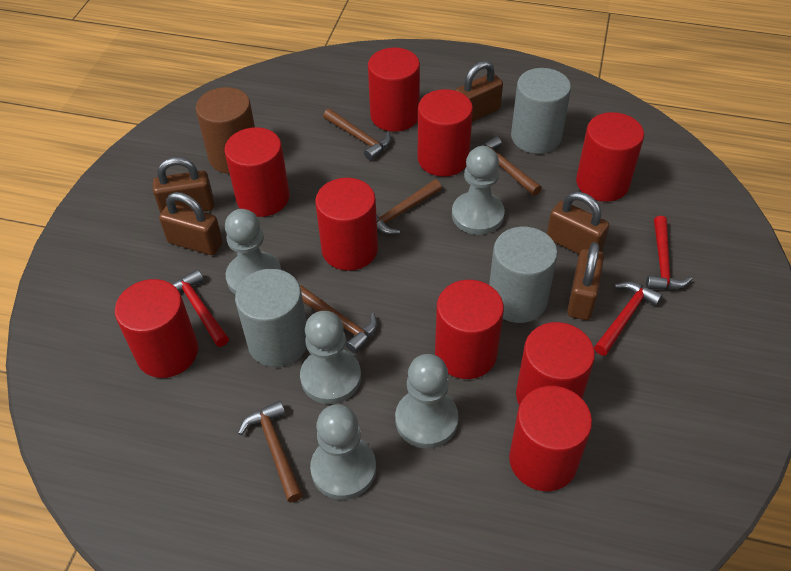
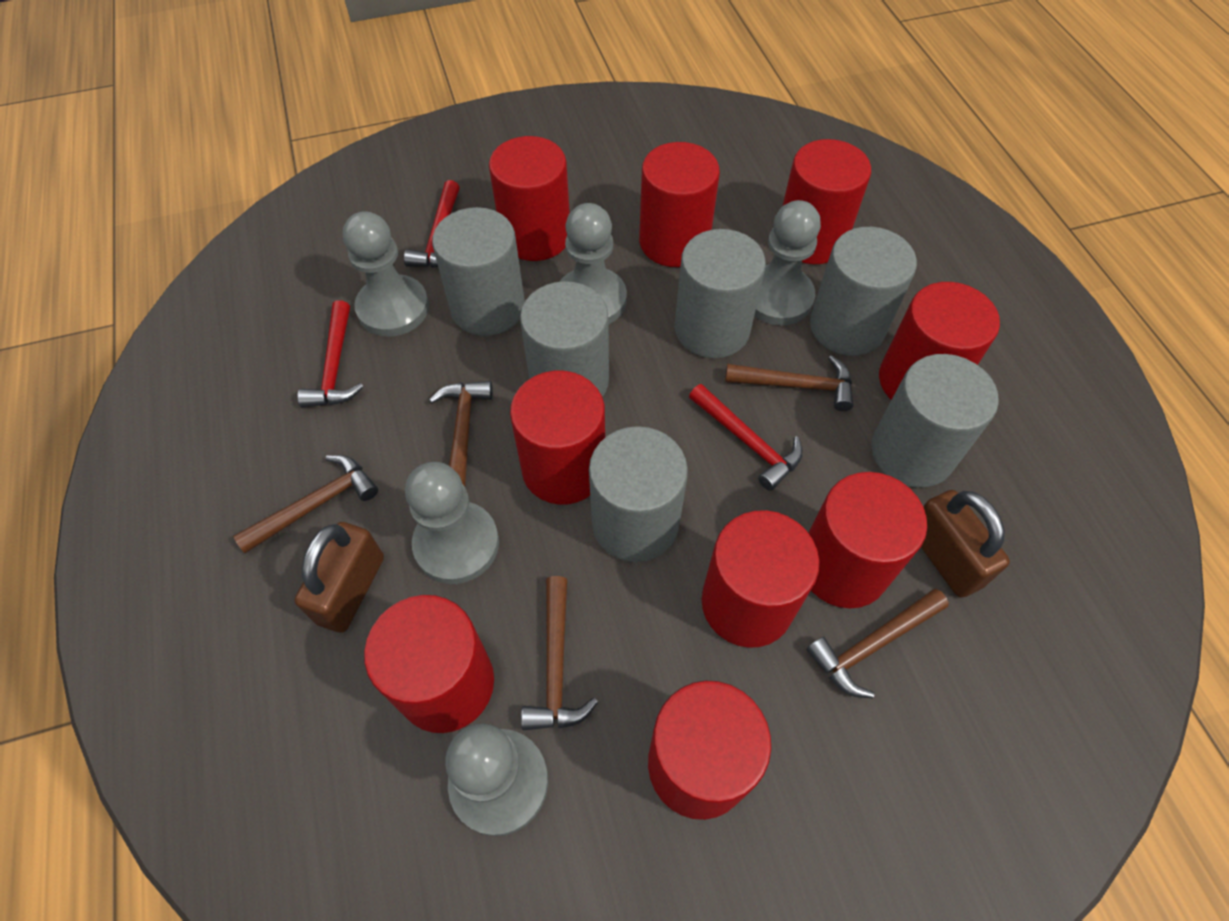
brown cylinder: [196,87,255,174] = 1 -> none = 0
brown padlock: [153,157,214,214] [159,192,223,255] [455,61,503,122] [547,192,609,254] [567,242,604,320] = 5 -> [295,522,384,633] [921,490,1010,598] = 2
grey cylinder: [235,269,307,367] [489,227,558,323] [511,68,571,154] = 3 -> [432,207,525,336] [520,281,609,397] [589,426,688,562] [675,229,766,358] [810,227,917,356] [871,354,999,488] = 6

